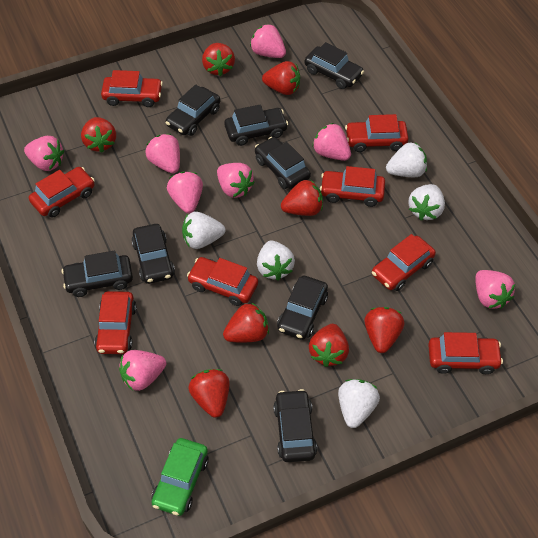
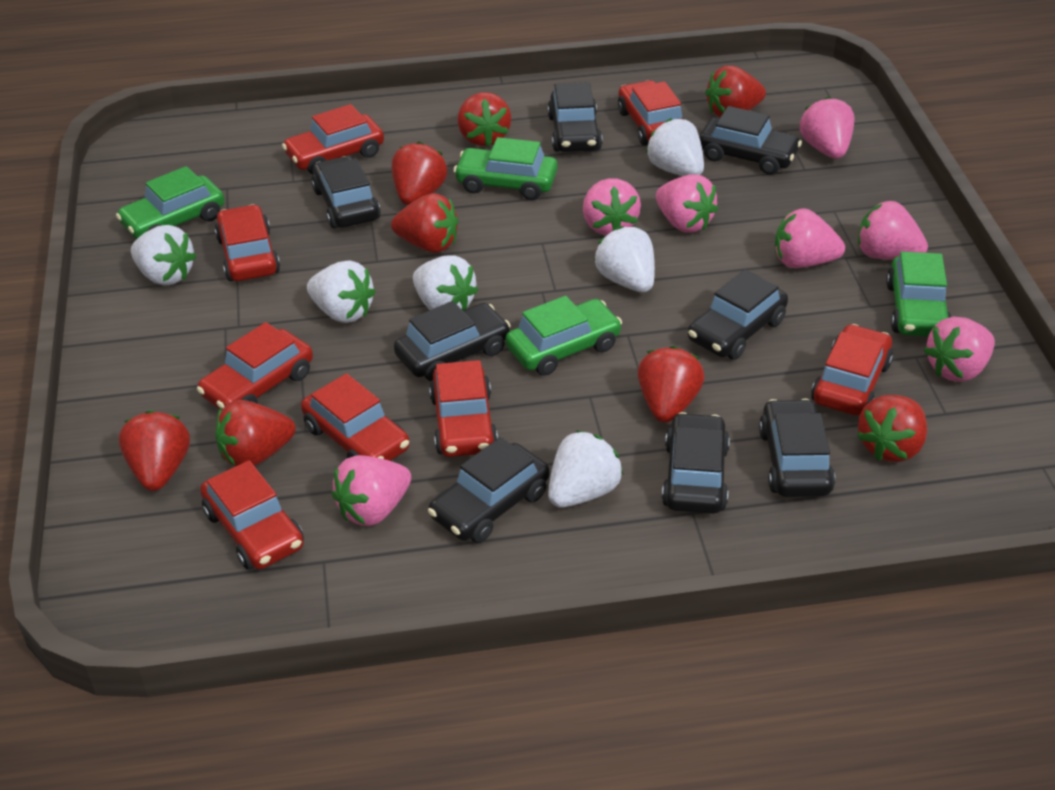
green car: [151,438,209,516] = 1 -> [116,166,225,239] [454,137,558,200] [505,296,622,376] [886,252,951,337] = 4
pink strawberry: [24,136,64,171] [119,350,166,391] [145,134,180,173] [167,172,203,213] [217,163,255,198] [250,24,286,58] [312,123,351,161] [475,270,515,309] = 8 -> [331,455,411,526] [583,178,641,235] [656,174,718,233] [775,208,845,268] [800,97,854,159] [858,201,928,260] [924,316,995,382] = 7
white strawberry: [182,212,225,249] [257,241,295,280] [338,379,380,428] [386,143,427,177] [408,184,445,220] = 5 -> [131,225,196,286] [307,260,376,323] [413,255,478,311] [548,431,623,507] [594,226,655,292] [646,118,704,176] = 6

